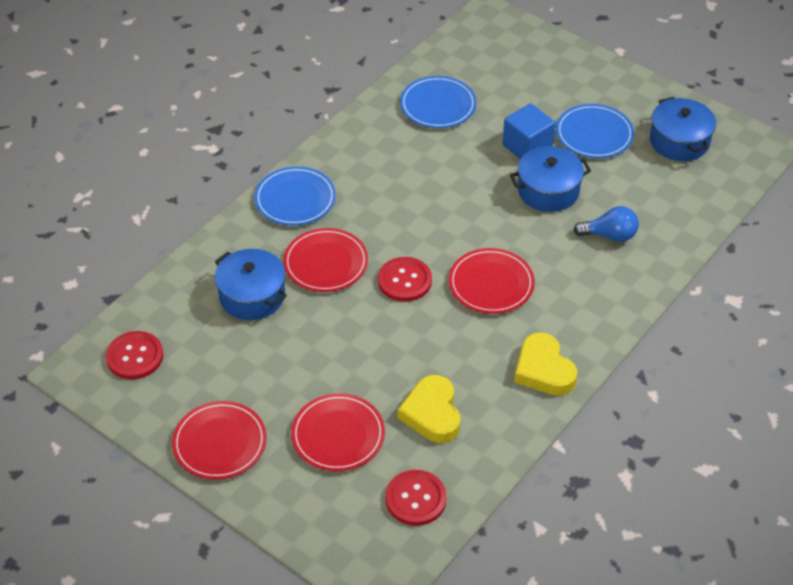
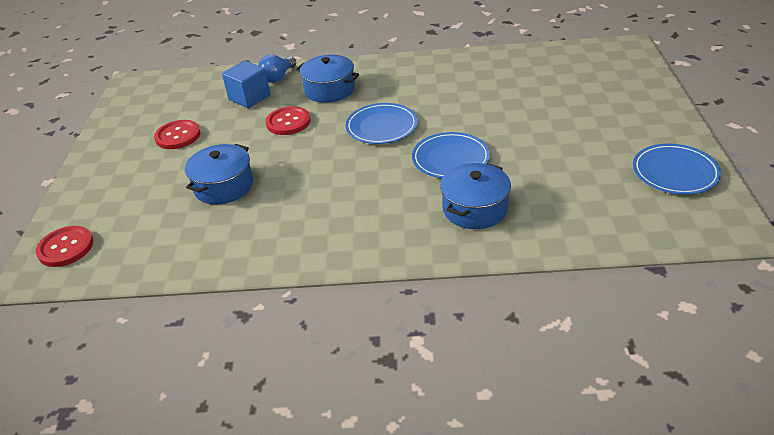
red plate: [172,401,267,480] [283,228,368,292] [291,393,385,471] [449,248,535,314] = 4 -> none = 0
yellow heart: [398,375,460,443] [514,332,577,396] = 2 -> none = 0

